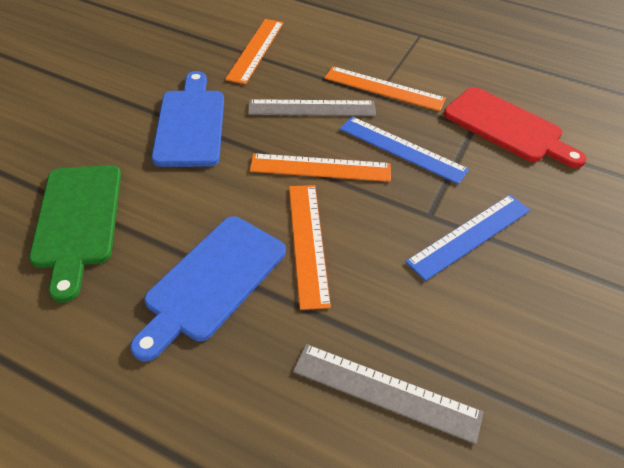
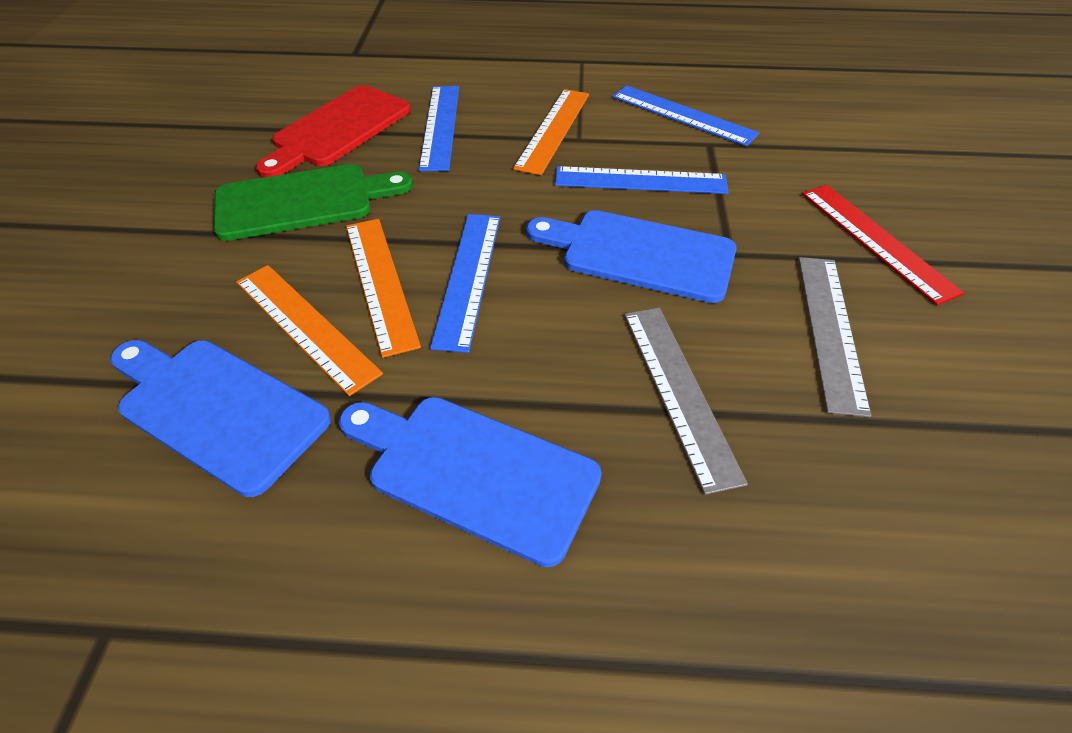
blue cutting board: [130,216,286,362] [151,71,224,167] = 2 -> [110,340,331,497] [339,397,602,567] [526,210,737,303] = 3
blue ruler: [340,117,469,184] [405,195,530,281] = 2 -> [419,86,459,171] [430,214,500,353] [555,166,729,194] [612,85,760,147] = 4
orange ruler: [225,19,283,84] [250,153,391,182] [289,185,331,310] [324,66,446,111] = 4 -> [236,265,383,396] [346,219,421,358] [513,89,589,175] = 3
red ruler: none = 0 -> [802,185,964,305] = 1

